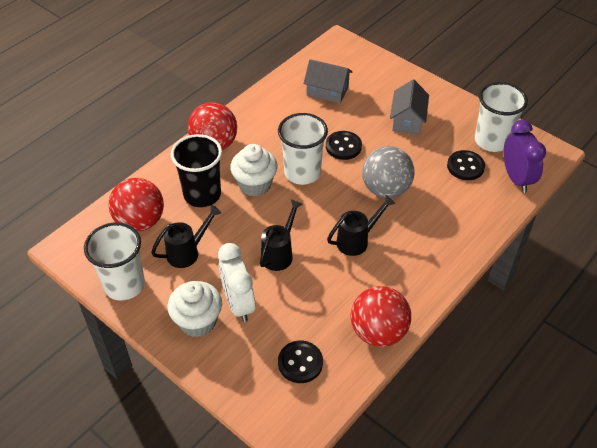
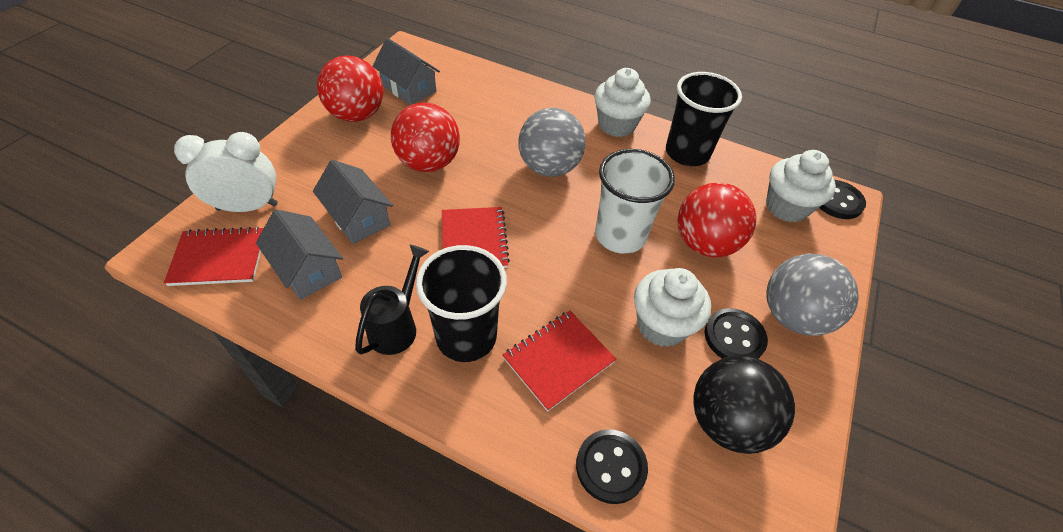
black ball: none = 0 -> [693,356,795,454] = 1
black cup: [171,134,222,207] = 1 -> [416,245,507,362] [666,72,742,166] = 2
black watering can: [151,205,221,268] [260,199,302,271] [327,195,395,256] = 3 -> [355,245,429,355] = 1
grey ball: [362,146,415,198] = 1 -> [518,108,586,177] [766,253,859,336] = 2
grey house: [303,59,353,104] [390,80,429,134] = 2 -> [256,209,343,300] [313,160,393,244] [373,38,440,105] = 3
purple clock: [504,120,546,193] = 1 -> none = 0
red notebook: none = 0 -> [164,227,264,286] [442,207,510,268] [502,310,616,412] = 3
white cup: [84,223,145,301] [278,113,328,185] [475,82,528,152] = 3 -> [595,149,675,254] = 1
white cupcake: [168,281,222,337] [230,144,278,197] = 2 -> [594,68,651,137] [634,268,711,347] [766,150,836,223] = 3

